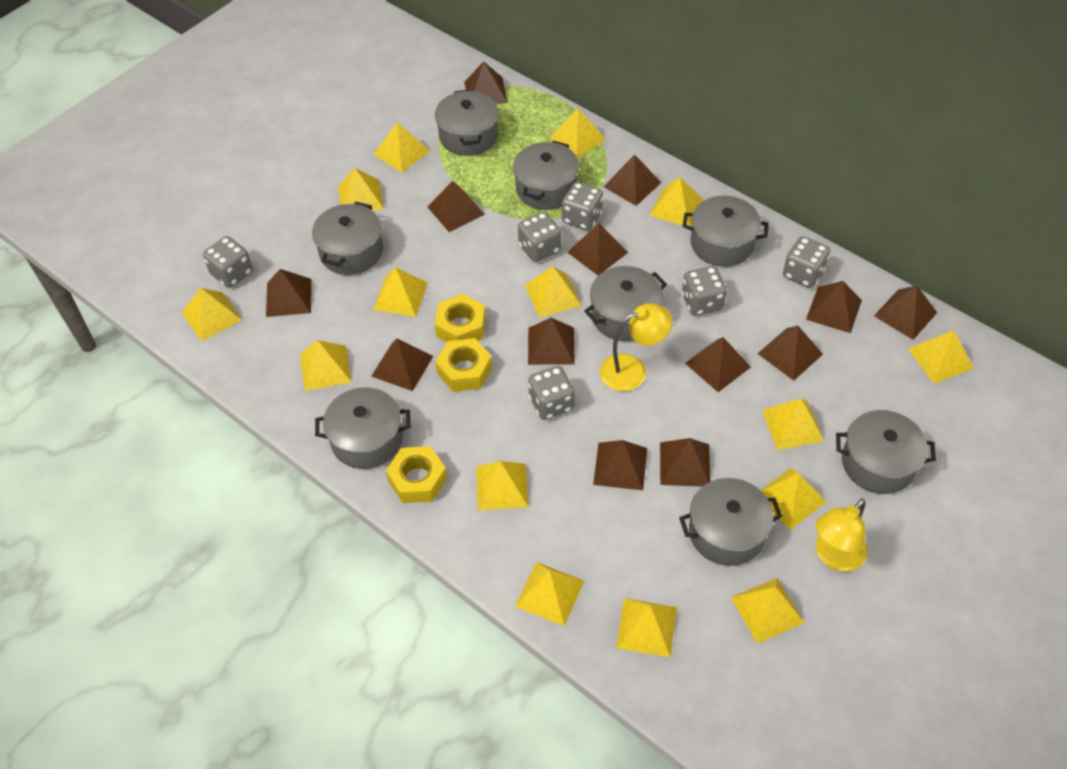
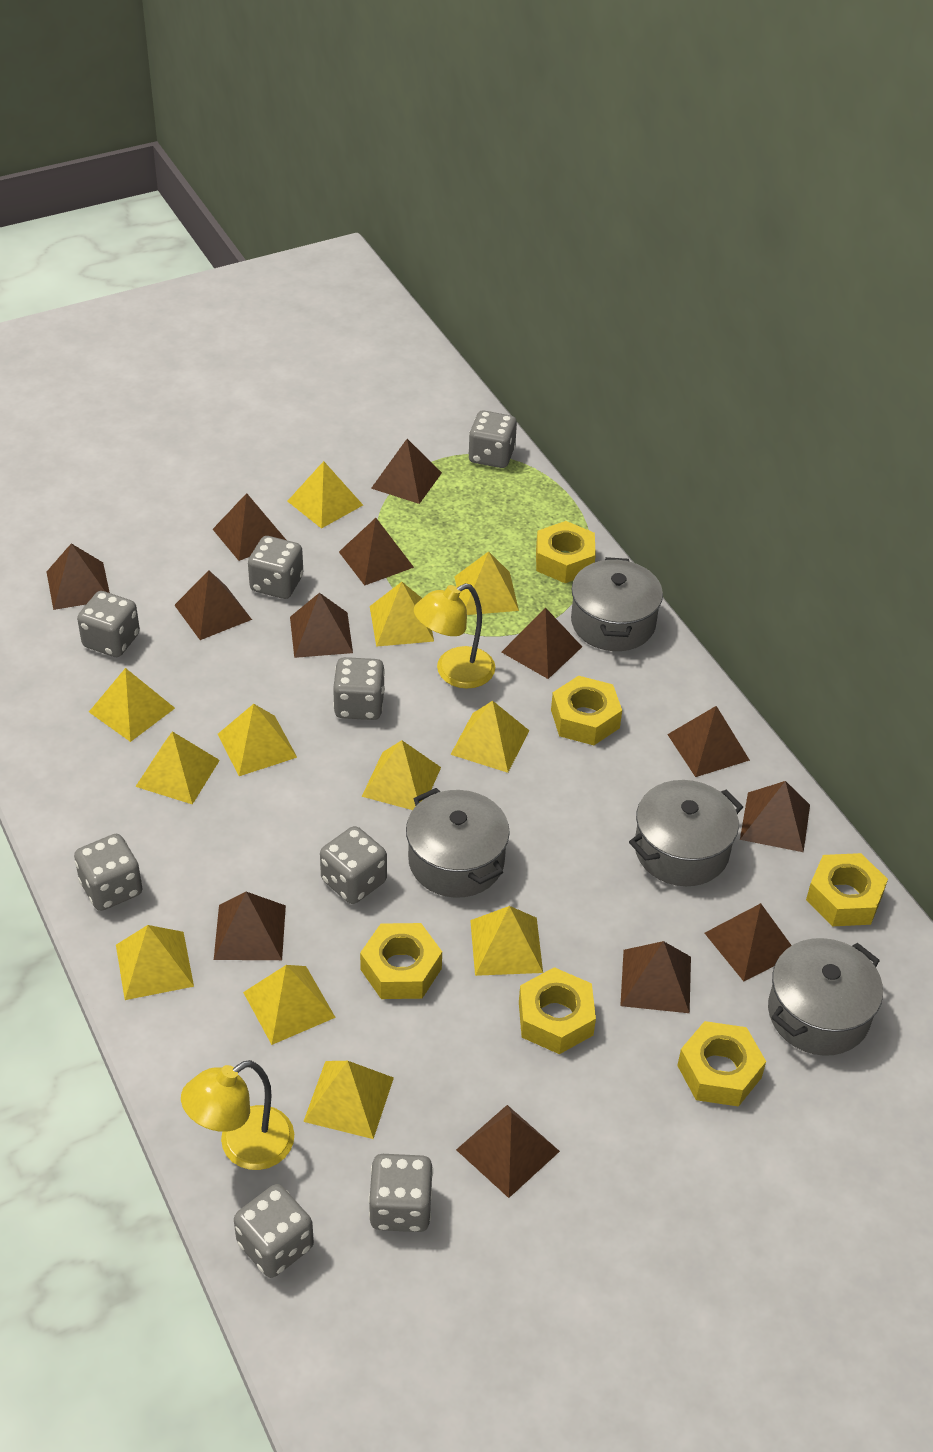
grey dice: [203,236,253,288] [518,212,561,262] [528,366,574,420] [562,182,603,231] [682,266,727,316] [783,236,830,288] = 6 -> [74,834,143,911] [77,591,140,657] [234,1184,314,1278] [248,536,303,599] [320,826,387,904] [333,657,385,720] [368,1154,433,1232] [468,411,517,468] = 8
grey pot: [312,202,383,275] [315,387,411,469] [435,89,499,156] [513,141,579,210] [584,266,667,341] [679,478,783,566] [683,196,769,267] [836,410,936,494] = 8 -> [406,788,510,898] [571,557,663,651] [629,780,743,886] [768,938,883,1056] = 4
yellow nut: [386,446,447,503] [435,294,486,342] [435,338,492,392] = 3 -> [360,923,442,999] [519,967,596,1054] [536,521,596,583] [551,676,622,745] [677,1021,766,1107] [806,853,888,926] = 6
yellow pyramid: [182,288,242,341] [300,340,352,391] [338,168,384,211] [373,267,428,317] [374,122,430,173] [476,461,529,510] [515,562,584,626] [525,267,582,318] [550,108,606,158] [616,598,677,657] [649,177,703,226] [731,578,804,644] [761,468,826,530] [762,399,824,450] [908,330,974,384] = 15 -> [89,668,175,742] [116,925,194,1000] [135,731,220,805] [218,704,297,776] [243,965,336,1045] [287,461,363,529] [303,1061,394,1139] [362,740,441,810] [370,582,434,647] [450,701,529,773] [454,551,519,615] [470,906,543,976] = 12

